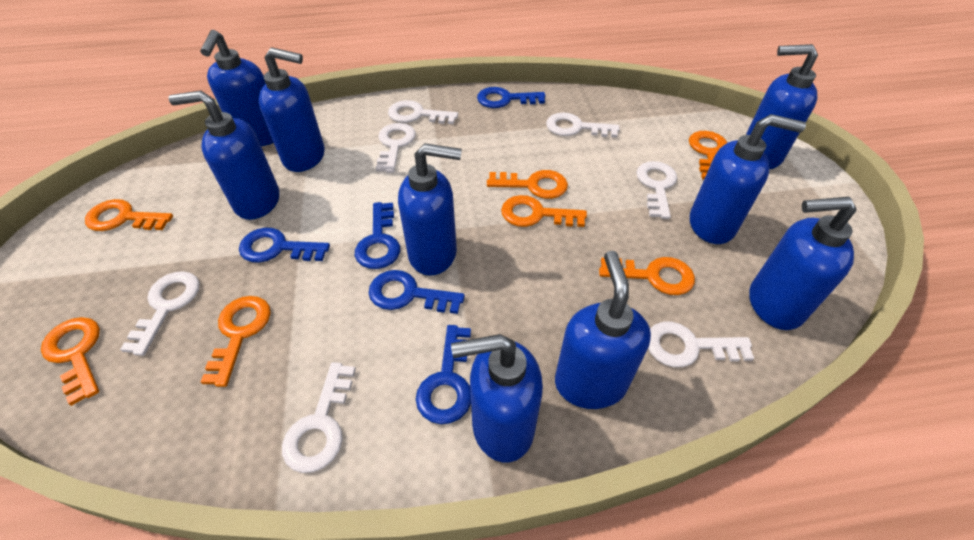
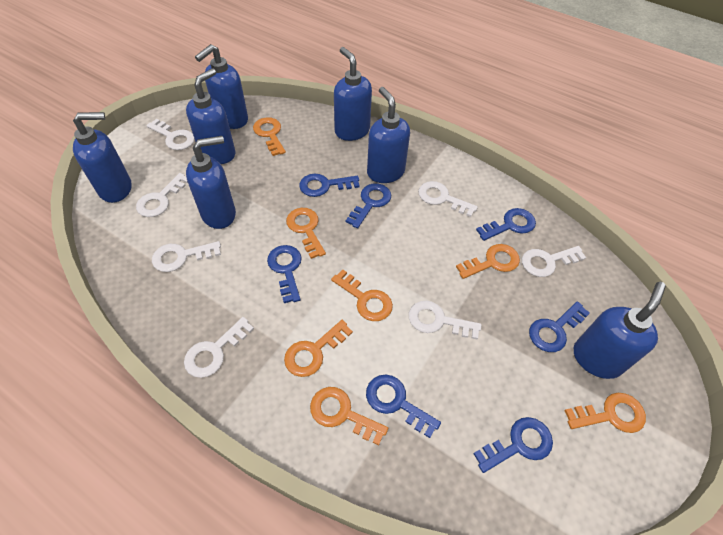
blue key: [239,228,330,263] [355,202,400,269] [369,270,465,314] [416,325,471,424] [477,87,545,108] = 5 -> [267,245,302,303] [299,173,360,197] [346,183,391,228] [366,375,441,438] [473,417,553,473] [476,208,536,241] [529,301,590,352] = 7
blue soap dispenser: [168,90,279,220] [200,30,274,146] [259,47,325,172] [398,143,462,276] [451,334,543,463] [555,251,651,409] [690,114,806,244] [746,44,818,169] [749,197,857,330] = 9 -> [73,112,132,203] [186,68,235,164] [186,136,236,229] [195,44,248,129] [334,47,372,141] [367,87,410,183] [574,282,666,379] = 7

